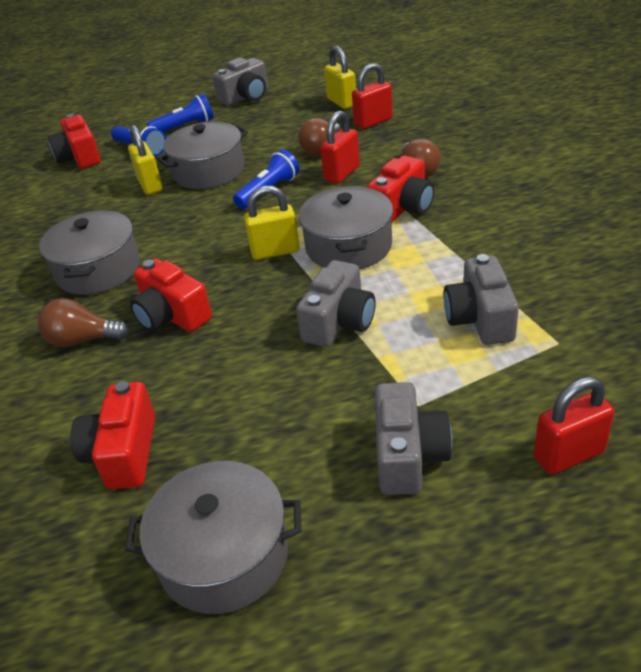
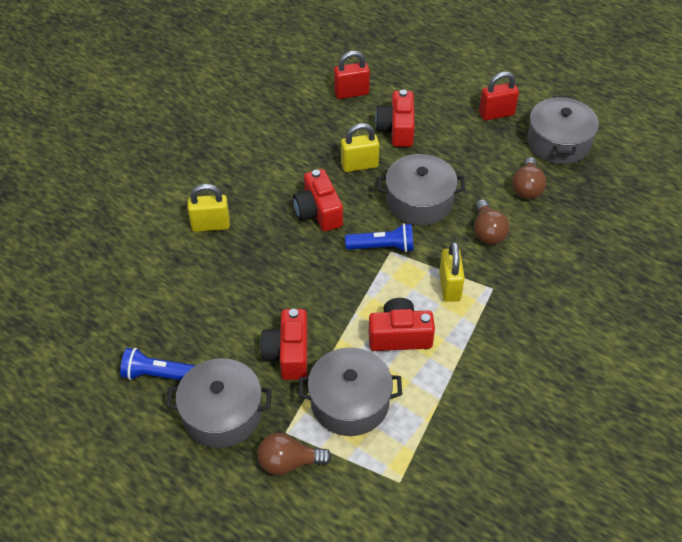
blue flashlight: [111,126,166,156] [147,94,214,132] [233,149,299,209] = 3 -> [120,348,196,380] [345,223,414,253] = 2
grey camera: [213,57,268,106] [296,260,376,347] [375,382,452,495] [443,254,519,345] = 4 -> none = 0
red padlock: [320,110,360,184] [352,63,393,129] [534,376,615,475] = 3 -> [334,51,370,99] [479,72,519,121] = 2

